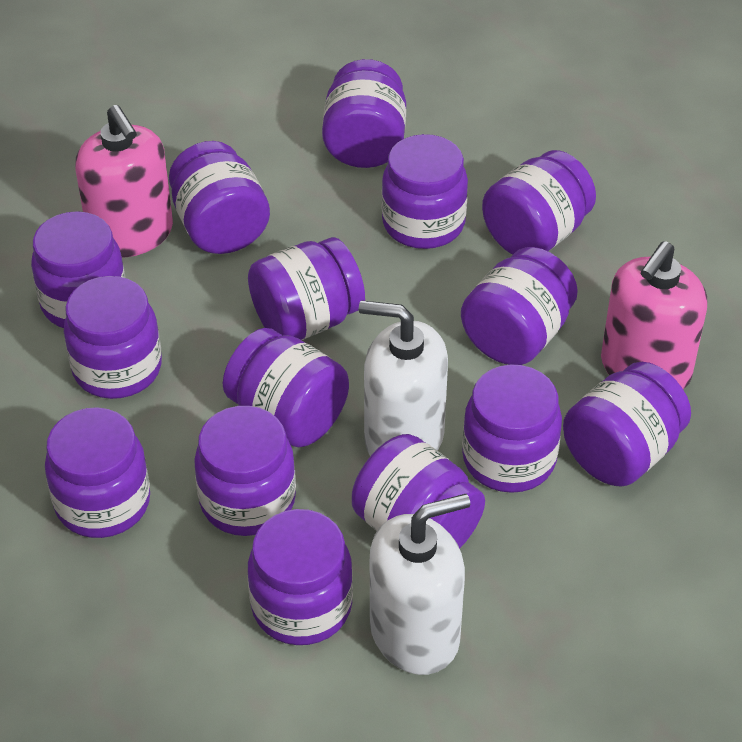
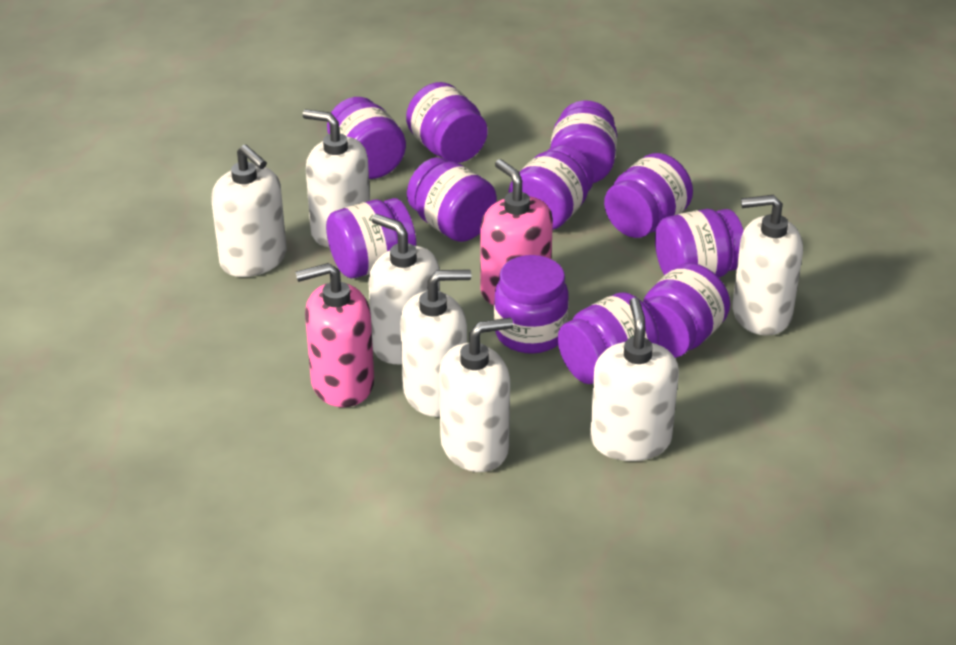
purple jar: [31,211,126,328] [45,407,150,538] [64,276,162,399] [169,141,270,254] [194,406,296,536] [223,328,349,448] [248,237,365,340] [248,509,353,645] [322,59,406,168] [352,434,485,548] [381,134,468,249] [461,247,578,365] [462,364,562,493] [482,150,596,255] [563,362,691,487] = 15 -> [326,198,416,278] [327,97,406,179] [406,82,488,163] [407,157,497,242] [494,255,569,354] [509,145,594,230] [550,100,617,183] [558,292,659,384] [604,153,693,238] [643,263,730,358] [655,209,744,278] = 11
white soap dispenser: [359,300,448,456] [370,494,470,675] = 2 -> [211,144,286,277] [303,109,370,248] [369,214,440,364] [400,269,471,417] [439,318,513,472] [590,298,679,461] [732,195,803,336] = 7

